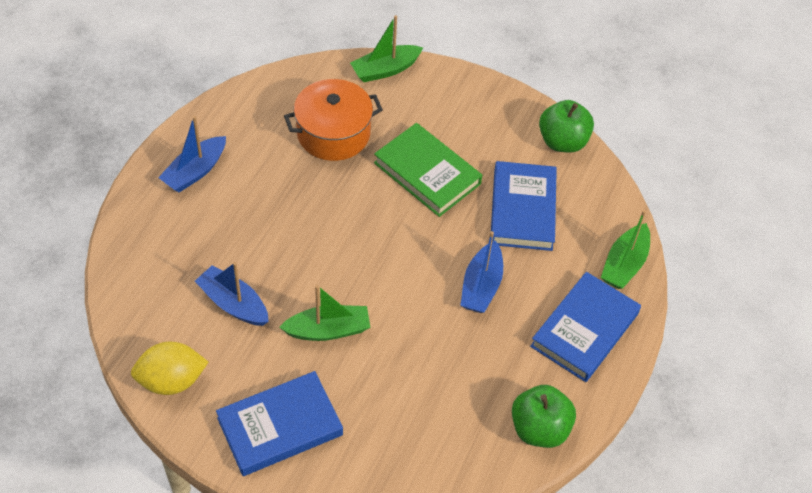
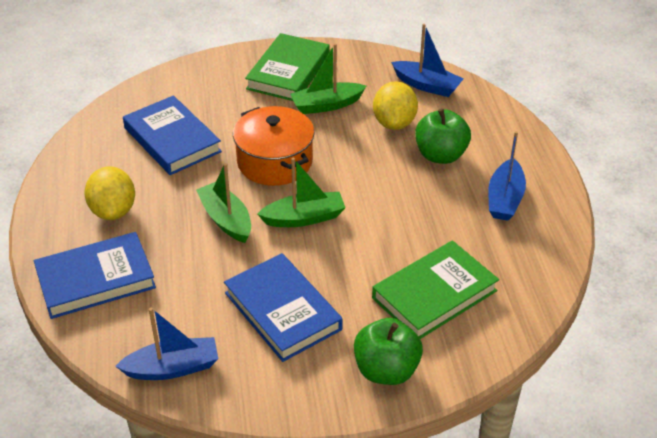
green book: [374,123,482,217] = 1 -> [245,33,330,101] [372,240,499,339] = 2
yellow lemon: [131,342,208,395] = 1 -> [84,166,135,220] [373,81,418,130] = 2

